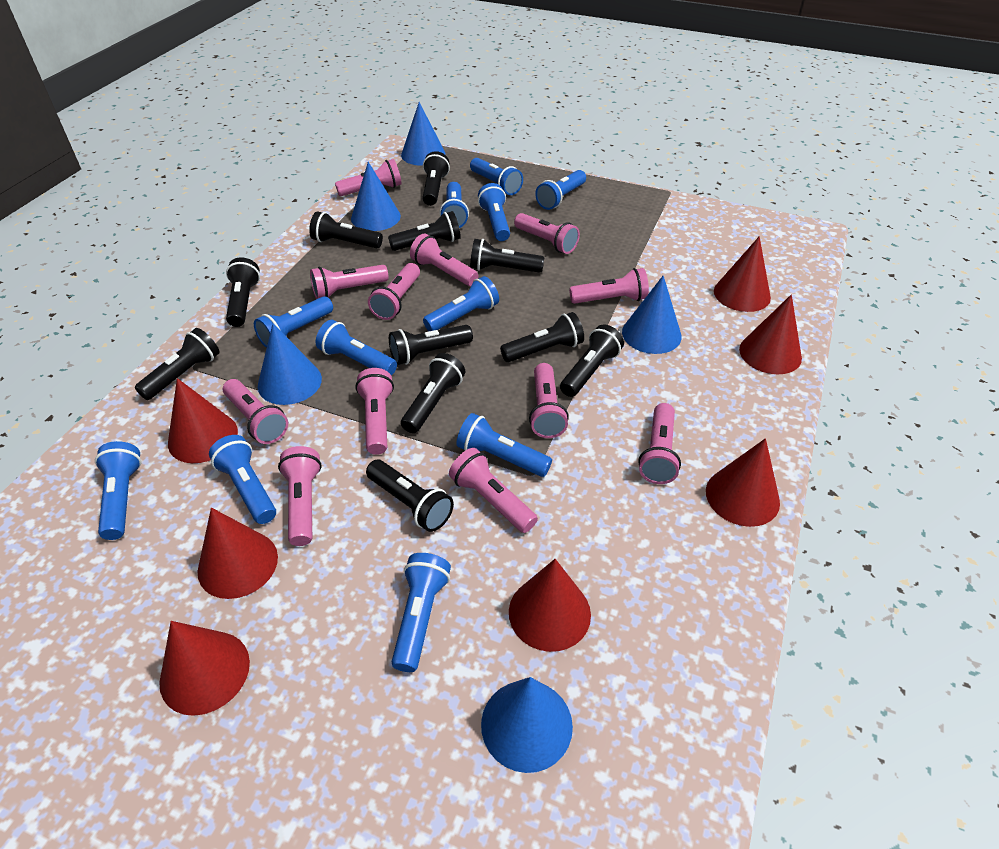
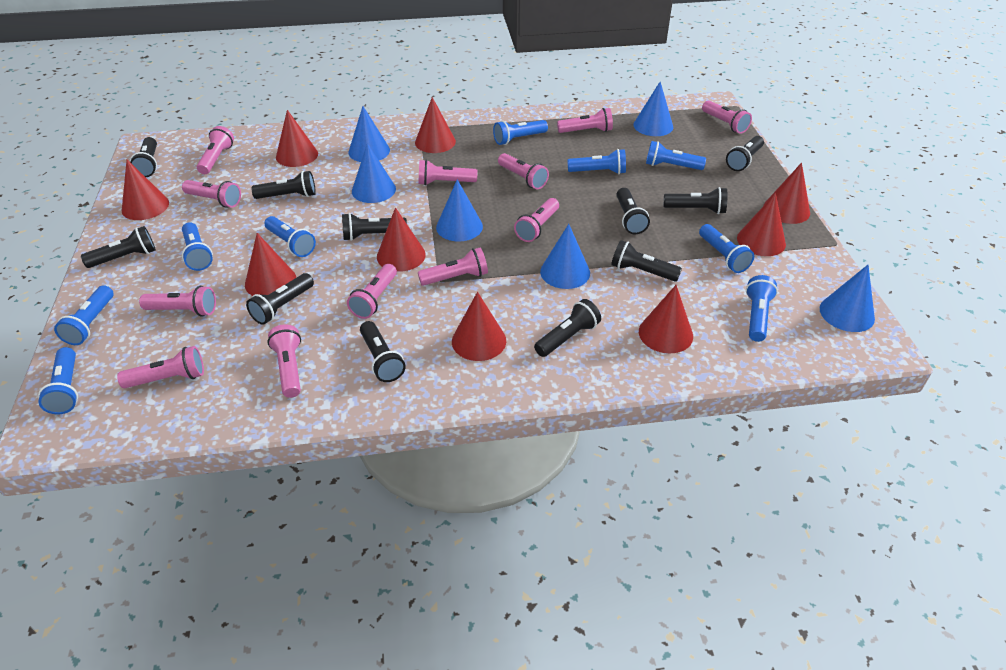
blue cone: [258,323,322,405] [351,162,401,231] [401,102,445,166] [481,677,573,773] [622,275,682,354] = 5 -> [348,106,390,162] [352,143,396,203] [436,179,483,241] [540,224,590,289] [634,82,673,136] [820,265,875,332] = 6
blue flashlight: [95,441,141,540] [209,435,276,524] [254,296,333,348] [316,320,397,376] [391,553,451,672] [423,276,499,331] [440,182,469,228] [456,413,552,477] [470,158,523,195] [478,183,510,241] [535,170,586,210] = 11 -> [38,347,78,414] [54,285,113,345] [182,222,213,271] [264,216,316,257] [493,120,548,145] [567,149,626,174] [646,141,706,170] [699,224,754,273] [746,275,778,342] = 9
red cone: [159,621,250,716] [168,378,238,463] [198,508,278,599] [509,559,591,652] [706,438,780,527] [714,236,771,312] [739,294,802,374] = 7 -> [122,160,169,220] [245,233,296,296] [276,110,318,167] [377,207,426,272] [415,97,456,153] [452,292,506,361] [639,285,693,353] [737,193,786,256] [764,163,810,224] = 9

